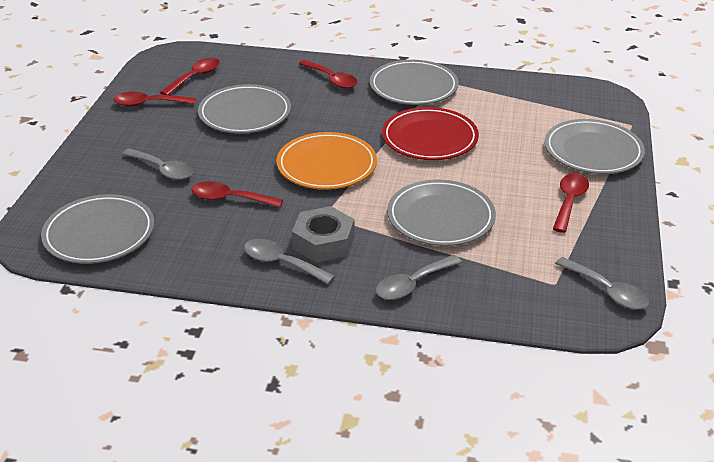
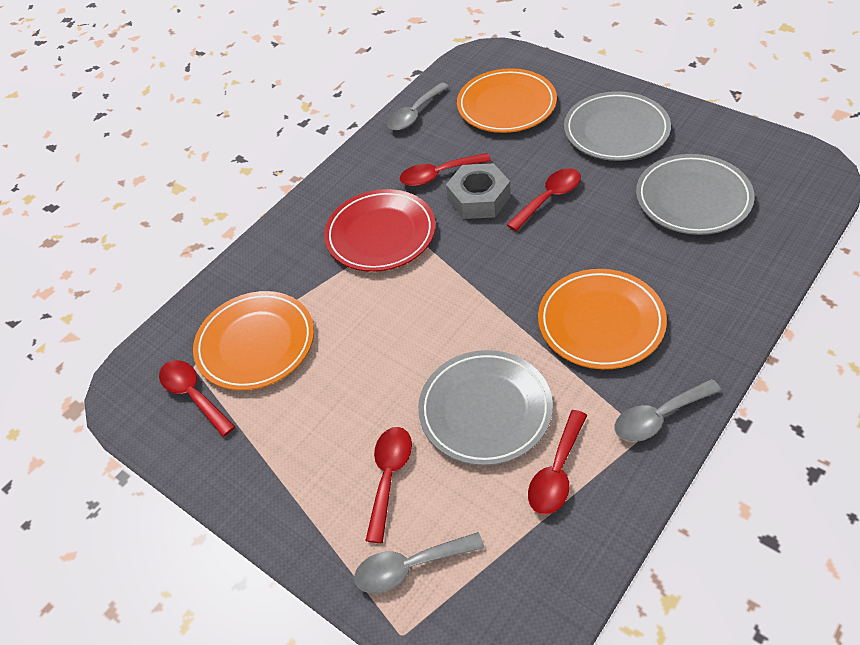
grey plate: [41,194,154,264] [198,84,291,134] [370,60,459,105] [387,179,496,246] [544,119,645,174] = 5 -> [418,350,553,466] [564,91,671,161] [636,154,755,235] = 3
grey spoon: [122,148,193,180] [244,239,335,284] [376,255,462,300] [555,257,649,310] = 4 -> [354,532,484,593] [387,82,449,130] [614,379,722,442] = 3
orange plate: [276,132,377,190] = 1 -> [193,291,314,390] [457,68,557,133] [538,269,667,369] = 3

